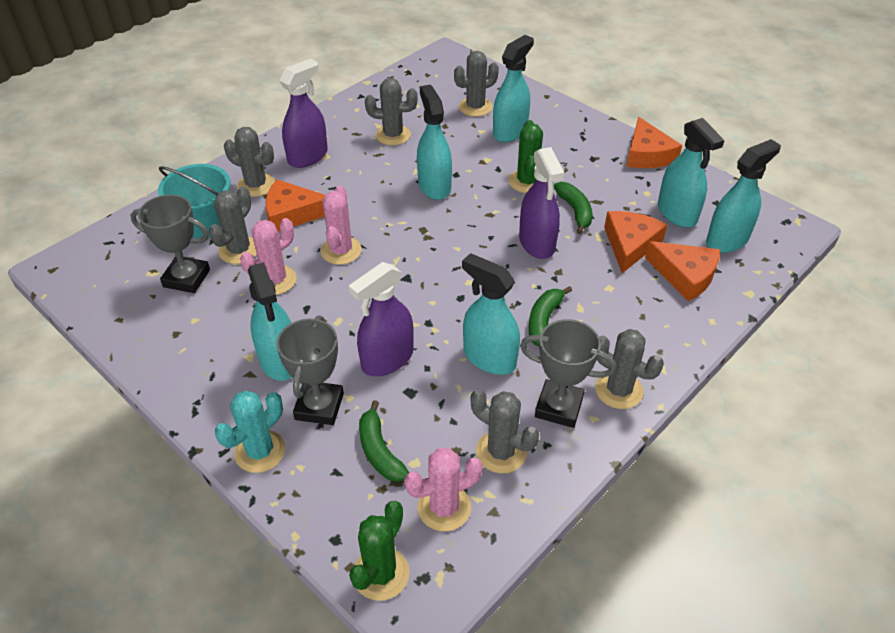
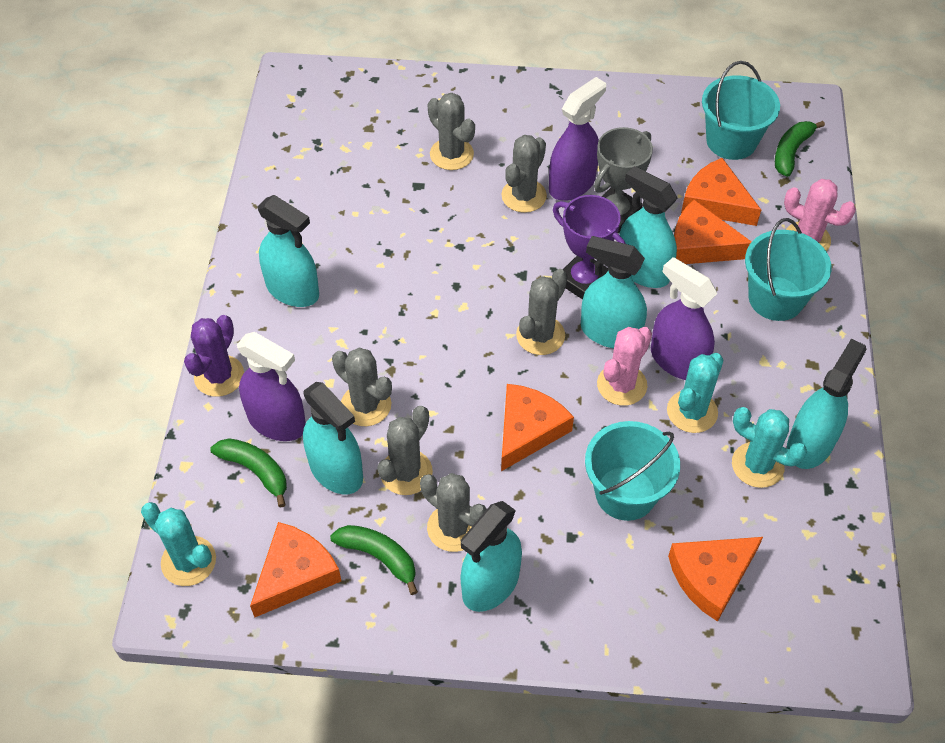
green cactus: [349,501,410,601] [508,120,543,193] = 2 -> none = 0
grey trophy: [130,195,210,293] [276,315,344,425] [520,319,616,428] = 3 -> [594,127,653,234] = 1
orange cheese: [265,179,325,231] [604,211,667,273] [626,117,682,168] [645,241,720,301] = 4 -> [250,522,341,618] [501,384,574,471] [668,537,763,622] [674,200,752,264] [681,158,761,226] = 5
pink cactus: [240,218,296,295] [320,185,362,265] [404,448,483,531] = 3 -> [597,327,652,406] [784,179,856,251] = 2
purple cactus: none = 0 -> [184,315,244,397] = 1
purple trophy: none = 0 -> [553,195,626,300] = 1
turquoise bucket: [158,164,231,238] = 1 -> [585,421,680,521] [702,61,780,160] [745,218,831,321] = 3
turquoise cactus: [215,391,286,473] = 1 -> [141,502,216,586] [667,353,724,433] [732,407,807,488] = 3

